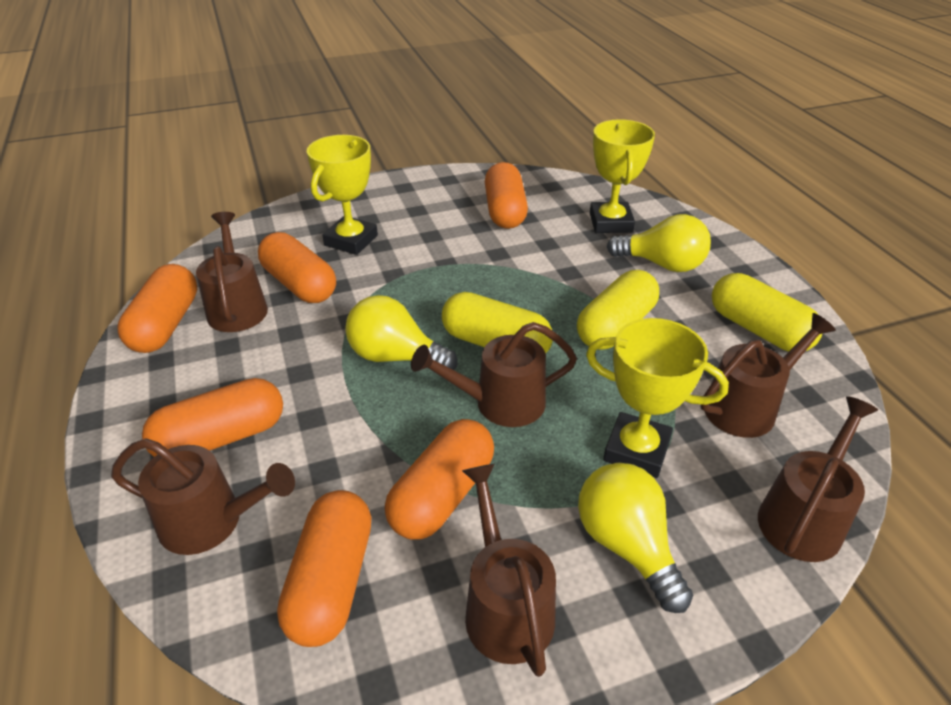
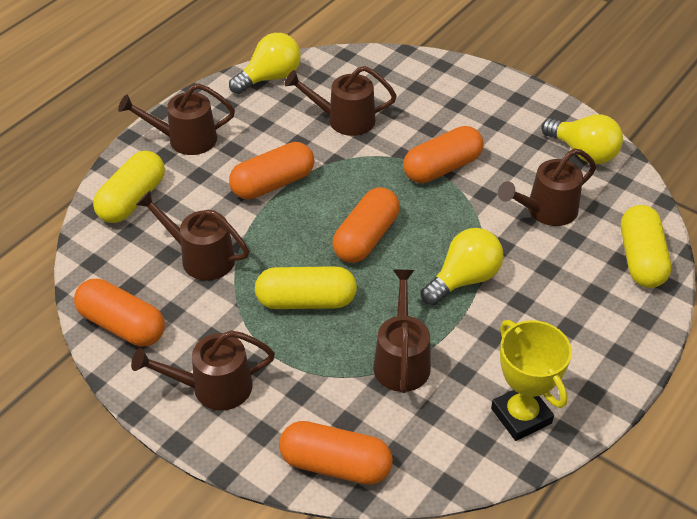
orange capsule: [117,264,197,353] [142,378,283,457] [258,232,336,303] [277,490,372,647] [385,419,494,540] [485,162,528,229] = 6 -> [74,279,165,347] [229,142,314,199] [279,421,393,485] [332,187,400,263] [403,126,484,183] = 5
yellow trophy: [307,135,378,255] [586,318,729,478] [590,119,655,233] = 3 -> [491,320,572,441] = 1

